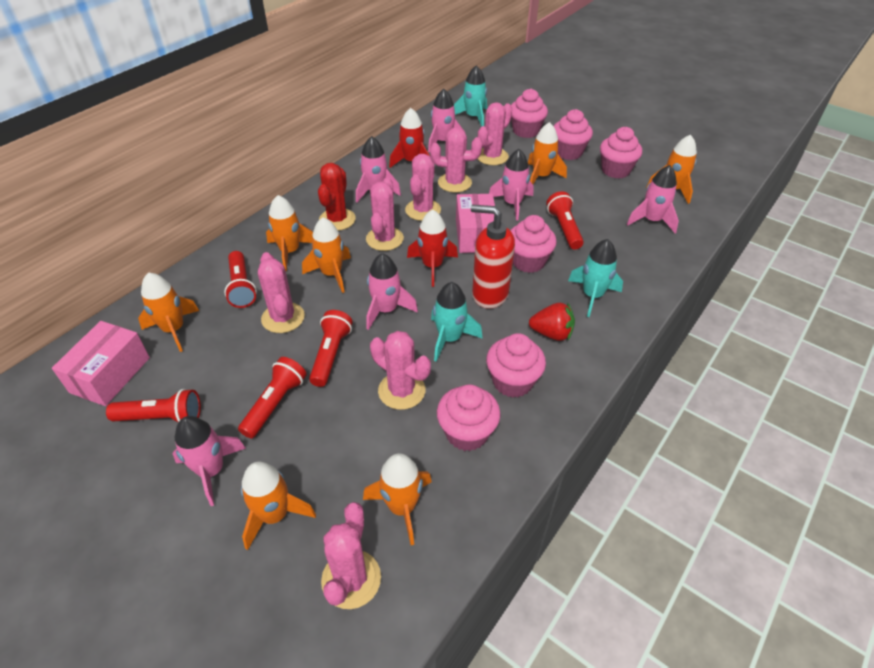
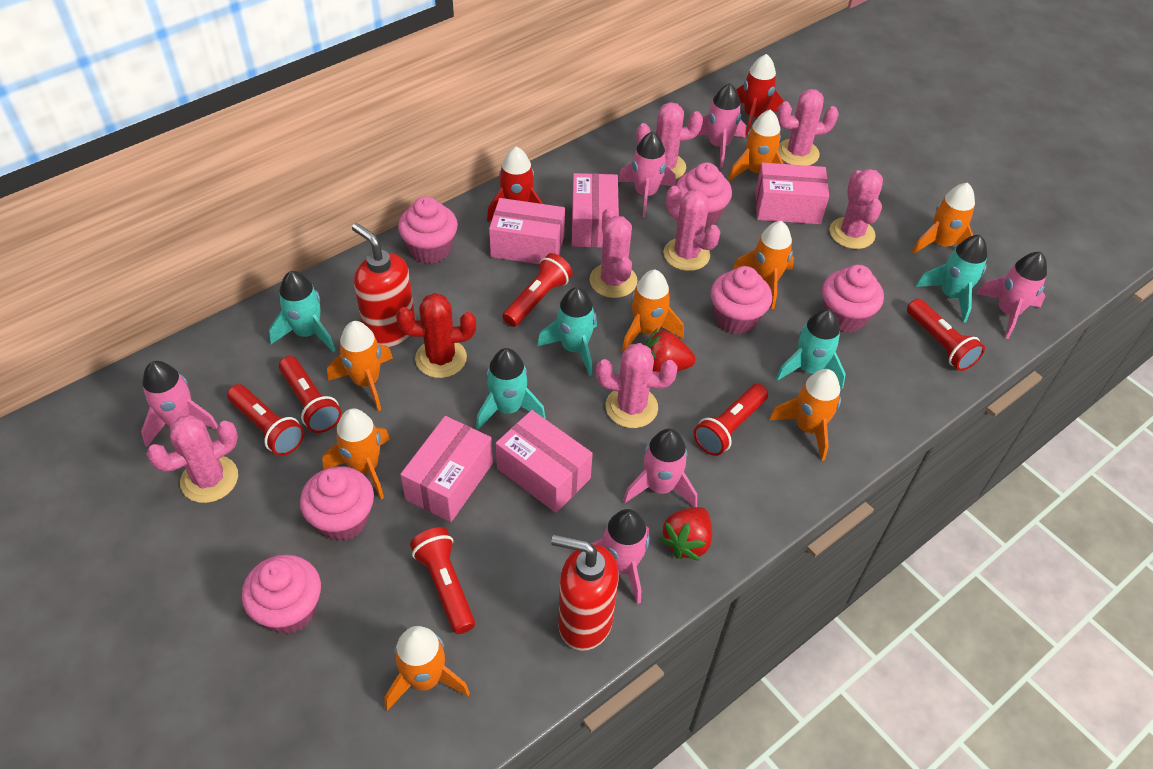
orange rocket: [138,272,199,352] [241,462,316,550] [266,195,313,271] [302,217,351,293] [363,453,432,545] [528,122,567,184] [646,135,697,204] = 7 -> [322,408,390,499] [327,321,393,411] [385,626,470,711] [622,270,684,352] [728,109,783,181] [733,221,794,309] [769,369,841,461] [912,183,975,254] = 8
pink box: [52,321,150,406] [456,194,495,253] = 2 -> [400,416,493,522] [489,198,565,264] [496,410,593,513] [572,173,619,248] [755,163,829,224] = 5
red flashlight: [106,389,201,422] [224,251,257,308] [238,357,307,438] [309,310,353,387] [546,191,584,250] = 5 -> [227,384,304,456] [279,356,342,433] [410,527,475,634] [502,253,573,327] [694,384,768,456] [907,298,985,371] = 6
red soap dispenser: [471,205,515,309] = 1 -> [352,223,416,347] [551,534,619,651] = 2
red strawberry: [529,302,575,341] = 1 -> [645,328,696,372] [660,507,712,561] = 2
turquoise rocket: [431,282,483,362] [454,65,487,127] [568,239,623,317] = 3 -> [269,271,336,352] [476,348,546,430] [537,287,597,376] [775,309,846,389] [916,235,987,323] = 5

